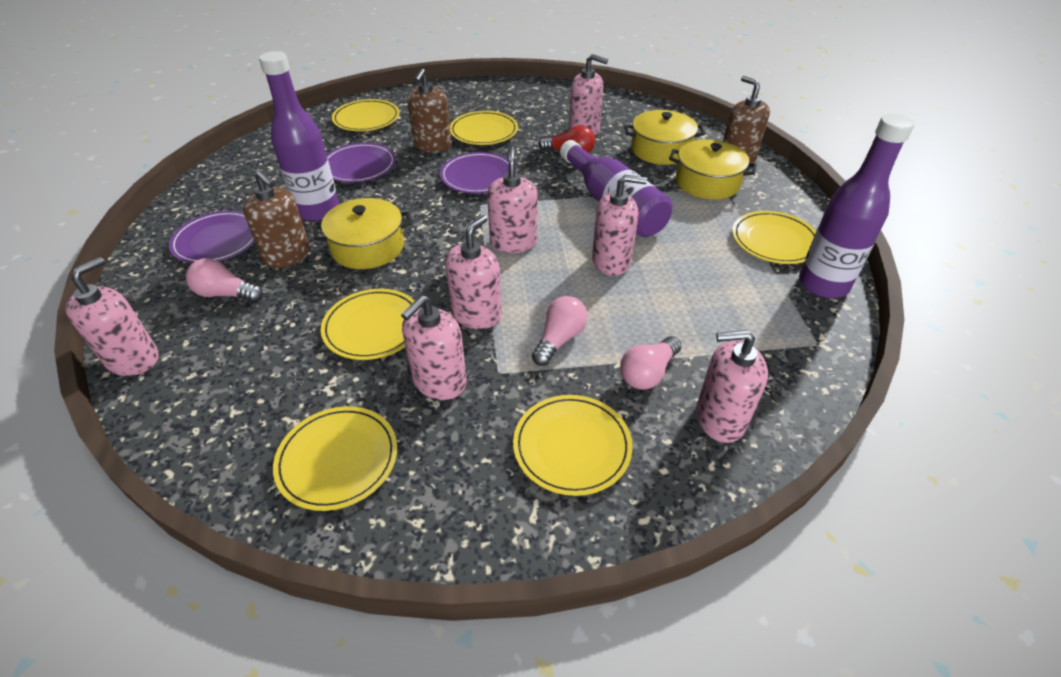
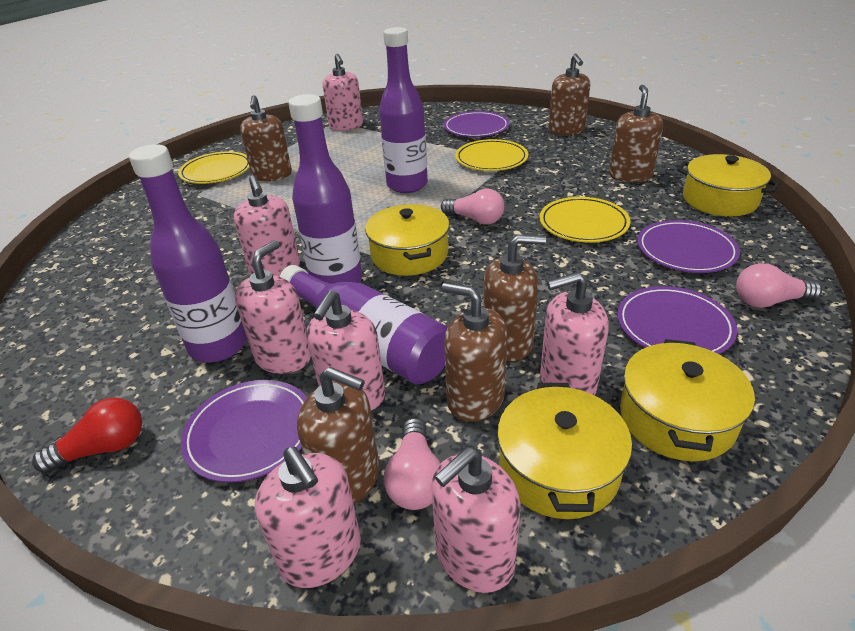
brown soap dispenser: [243,171,310,268] [407,69,452,153] [723,76,770,163] = 3 -> [240,95,292,181] [297,367,379,504] [442,283,508,422] [483,235,546,361] [548,54,590,136] [609,85,663,182] = 6
purple bottle: [259,51,339,221] [560,140,673,237] [799,114,914,298] = 3 -> [129,144,247,362] [280,265,448,384] [288,94,362,284] [379,27,428,193] = 4
purple plate: [169,211,255,263] [327,143,396,183] [440,152,516,194] = 3 -> [181,380,307,483] [444,111,509,137] [617,286,737,354] [638,220,740,273] = 4
yellow plate: [273,406,397,511] [321,289,415,360] [332,99,400,131] [450,111,518,145] [513,395,633,496] [732,211,816,264] = 6 -> [178,151,250,184] [455,139,528,171] [540,197,631,242] = 3
yellow pot: [313,198,412,269] [624,110,705,165] [669,139,757,200] = 3 -> [365,204,449,276] [497,383,632,519] [620,339,755,461] [677,154,780,216] = 4

